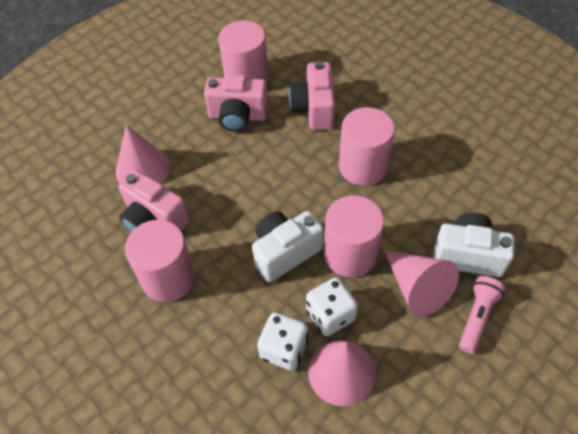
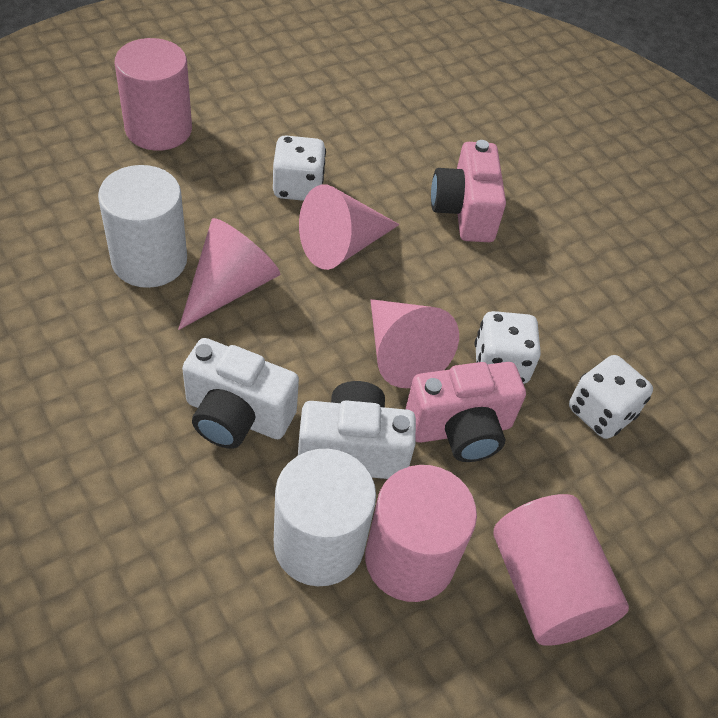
pink camera: [118,170,190,232] [204,74,268,132] [289,61,335,130] = 3 -> [406,362,526,462] [431,140,506,242] = 2
pink cylinder: [125,220,195,302] [219,20,268,83] [324,195,384,278] [339,107,395,186] = 4 -> [115,38,192,151] [365,465,477,602] [494,494,629,645] = 3
pink flashlight: [459,276,505,354] = 1 -> none = 0
white cylinder: none = 0 -> [98,165,187,288] [274,449,376,586] = 2
white dice: [257,312,309,371] [306,277,358,336] = 2 -> [273,135,326,201] [475,311,541,384] [569,355,653,439] = 3

